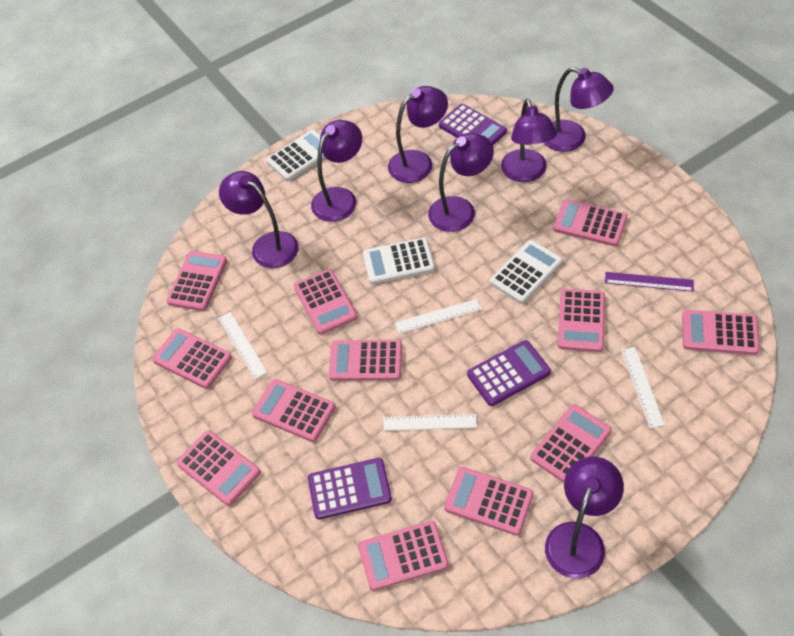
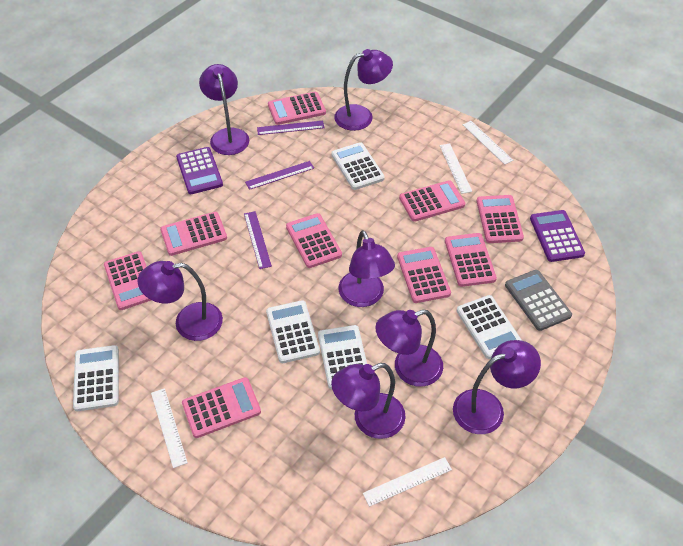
grey calculator: none = 0 -> [505,270,572,331] = 1
pink calculator: [152,328,232,389] [166,251,227,311] [177,431,261,506] [252,379,335,442] [294,269,357,335] [329,340,402,381] [358,521,449,591] [444,467,534,535] [530,404,612,483] [553,199,628,246] [558,289,605,352] [682,310,760,355] = 12 -> [104,251,151,310] [160,212,227,256] [182,377,261,438] [268,92,326,125] [286,213,342,268] [397,247,451,303] [399,180,465,222] [445,233,497,287] [476,195,524,243] = 9
purple calculator: [308,458,392,519] [439,104,507,145] [467,340,551,406] = 3 -> [176,147,223,194] [530,210,585,262] = 2
purple ruler: [605,272,694,292] = 1 -> [244,211,272,269] [245,161,314,190] [257,121,324,135] = 3
white calculator: [266,130,326,181] [363,238,435,284] [490,240,563,304] = 3 -> [73,345,119,411] [266,300,320,363] [318,325,367,389] [331,142,385,190] [457,295,522,359] = 5

